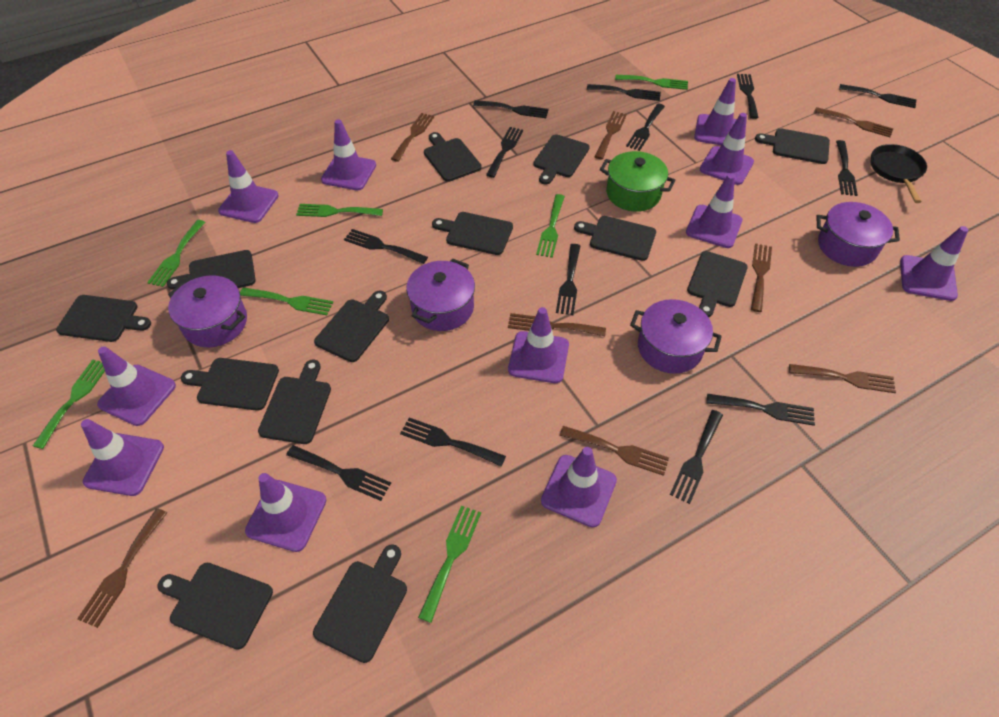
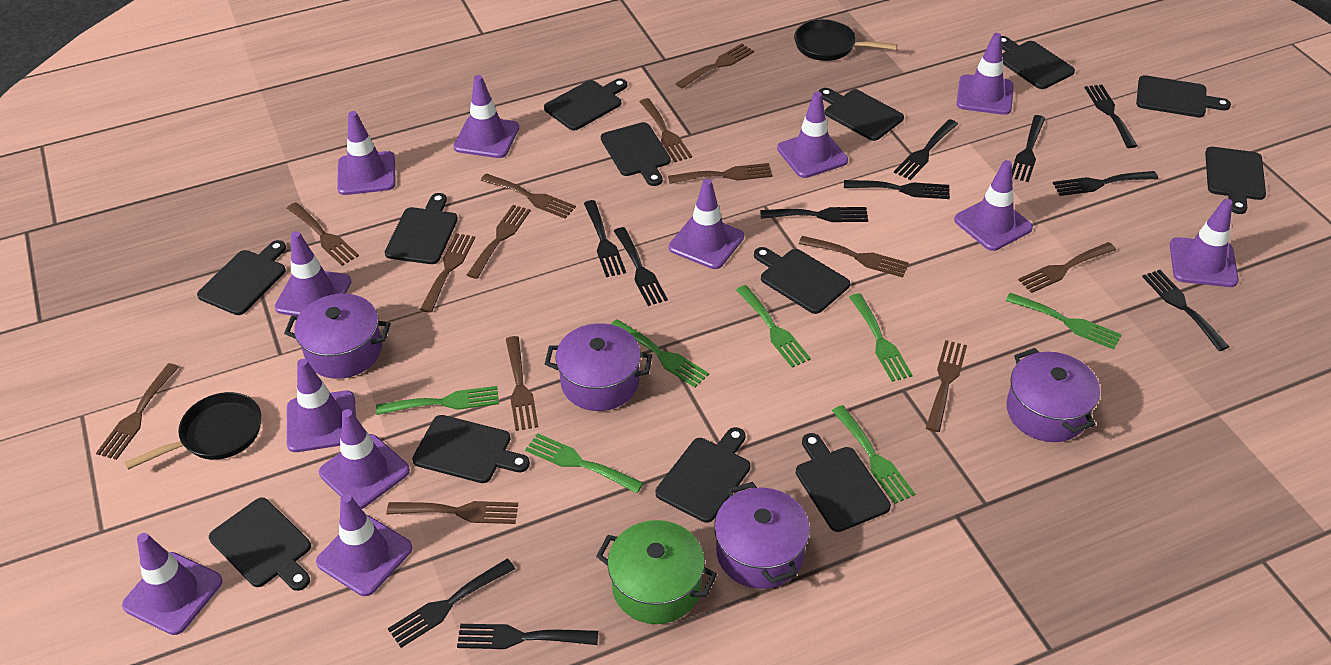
black fork: [286,445,391,501] [344,229,428,264] [400,417,506,467] [473,100,549,118] [486,127,523,178] [556,244,580,315] [587,84,661,101] [626,104,665,151] [670,410,723,504] [707,394,815,426] [737,74,759,119] [836,140,858,196] [839,84,916,108] = 13 -> [388,559,515,648] [457,624,598,649] [584,200,626,277] [614,227,668,306] [760,207,868,222] [844,180,950,199] [894,119,958,180] [1012,115,1045,182] [1053,171,1158,196] [1085,84,1138,148] [1142,270,1229,351] = 11
black pan: [870,144,927,203] = 1 -> [124,392,261,470] [794,20,897,61] = 2
brown fork: [77,508,167,628] [391,113,434,162] [508,313,606,336] [559,426,669,476] [594,111,627,159] [751,243,772,312] [789,364,896,393] [814,107,894,137] = 8 -> [96,363,179,460] [287,202,359,266] [387,501,518,524] [420,233,475,313] [467,205,531,279] [480,173,576,219] [506,336,538,431] [640,98,692,162] [668,163,773,184] [675,44,754,89] [799,236,909,277] [926,340,967,432] [1018,242,1116,293] = 13
purple traffic cone: [81,419,164,496] [97,346,176,426] [218,150,279,223] [245,473,327,552] [321,119,376,191] [508,307,569,383] [541,447,617,527] [686,174,742,248] [694,78,737,145] [700,113,754,185] [900,226,968,301] = 11 -> [122,533,223,635] [275,231,352,316] [287,359,356,452] [316,494,413,596] [319,409,410,509] [337,111,396,195] [454,75,519,158] [669,179,744,269] [777,92,848,178] [954,160,1033,251] [956,33,1014,115] [1170,199,1239,287] = 12

